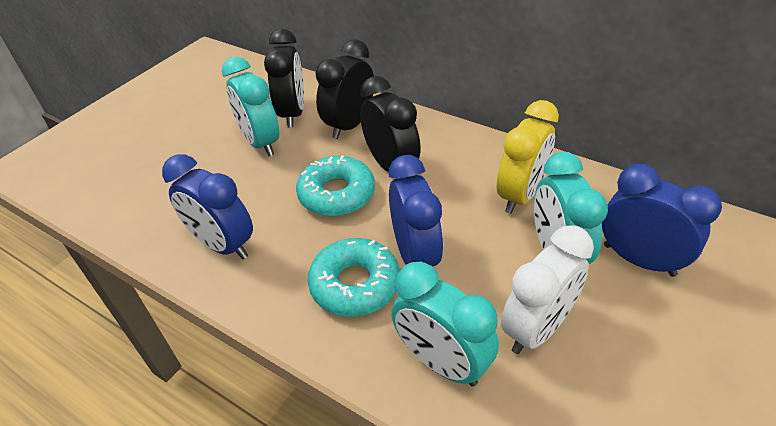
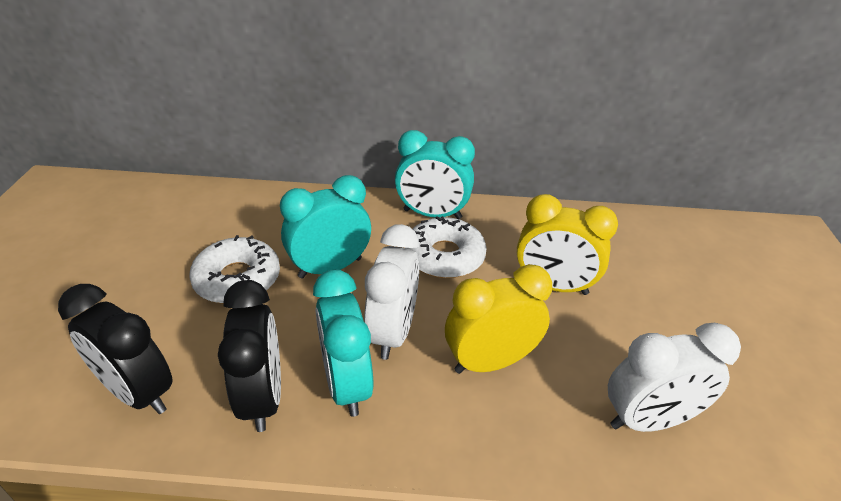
black clock: [264,29,304,128] [316,39,374,139] [360,76,421,172] = 3 -> [58,284,173,414] [218,280,281,432] = 2
blue clock: [162,154,253,259] [389,155,443,266] [602,164,722,277] = 3 -> none = 0
turquoise donut: [296,156,375,216] [308,238,400,317] = 2 -> none = 0
white clock: [501,225,594,354] = 1 -> [364,224,419,360] [608,323,741,432] = 2
white donut: none = 0 -> [189,235,280,304] [407,216,487,278] = 2
yellow clock: [497,100,559,214] = 1 -> [445,264,552,374] [517,194,618,295] = 2

